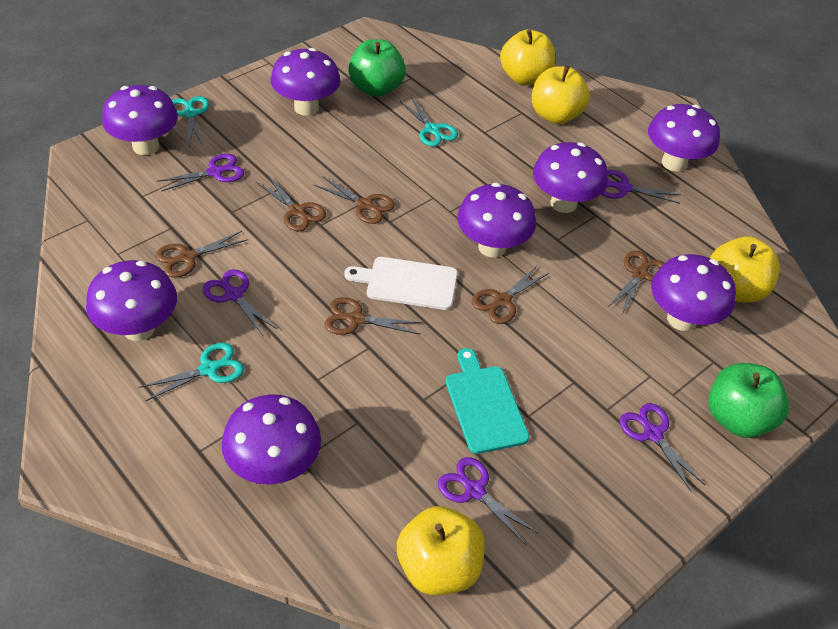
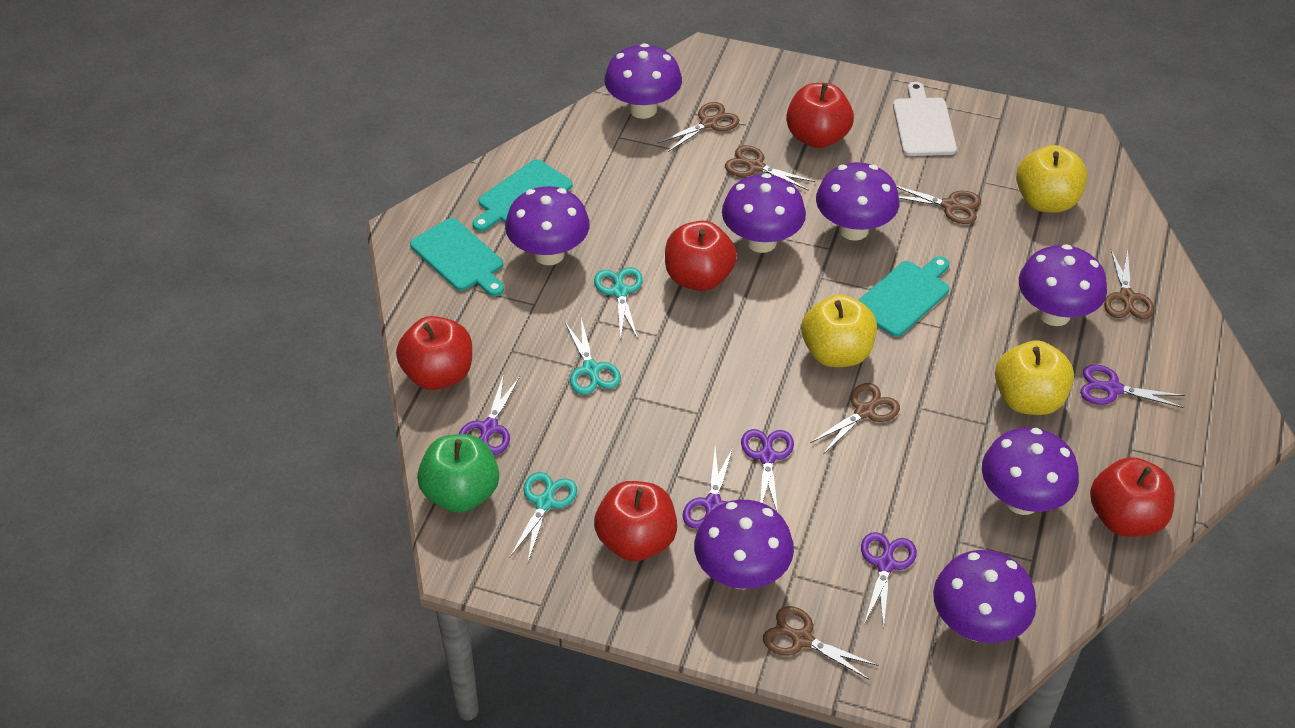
green apple: [348,39,406,97] [708,363,789,438] = 2 -> [417,434,499,513] = 1
red apple: none = 0 -> [396,316,472,390] [594,481,677,561] [665,221,737,291] [786,83,854,148] [1090,457,1175,537] = 5
turquoise cutting board: [446,348,529,454] = 1 -> [410,218,504,296] [472,159,573,232] [858,256,950,337] = 3
yellow apple: [397,506,485,595] [500,29,555,85] [532,65,590,124] [710,236,780,303] = 4 -> [801,294,877,367] [995,340,1074,415] [1016,145,1087,213] = 3

